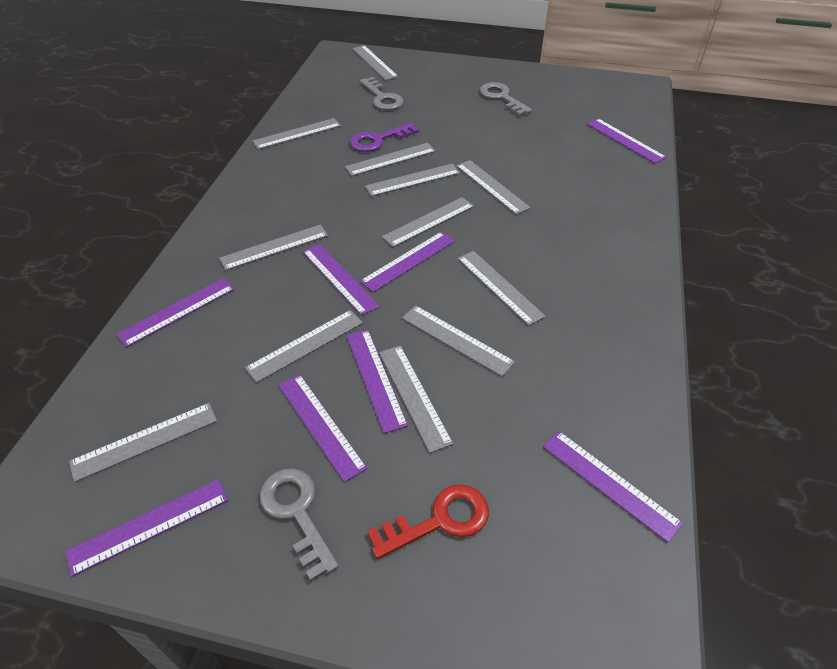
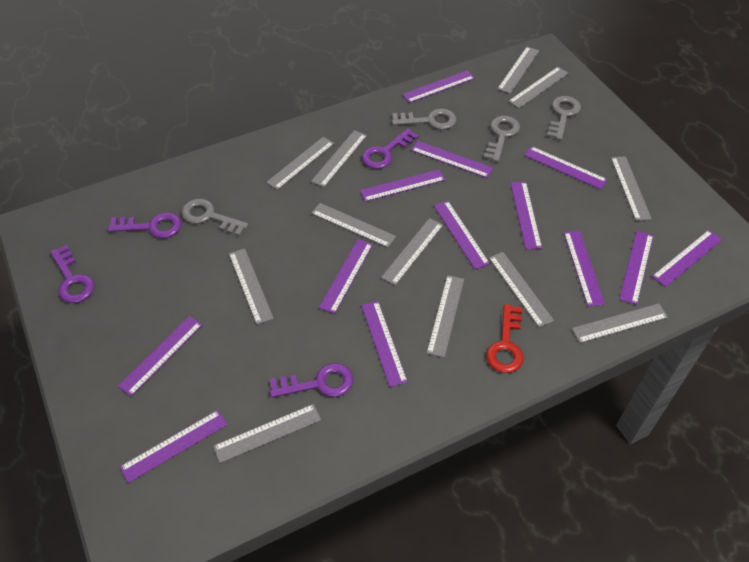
grey key: [260,468,339,581] [360,77,404,110] [480,82,532,116] = 3 -> [182,199,249,236] [392,108,457,130] [484,116,520,162] [547,96,581,140] = 4
purple key: [350,122,419,152] = 1 -> [50,245,94,303] [108,212,182,238] [270,363,353,398] [362,128,418,169] = 4
purple ruler: [65,479,228,577] [116,278,235,347] [279,374,367,482] [303,244,380,316] [347,330,408,434] [360,232,455,292] [543,431,683,543] [587,118,667,164] = 8 -> [118,316,202,396] [120,410,227,483] [319,239,373,314] [360,169,445,202] [361,301,408,387] [402,70,475,103] [411,141,493,178] [434,201,490,269] [510,182,542,249] [524,146,608,189] [564,231,605,306] [619,231,653,305] [652,230,722,287] = 13

